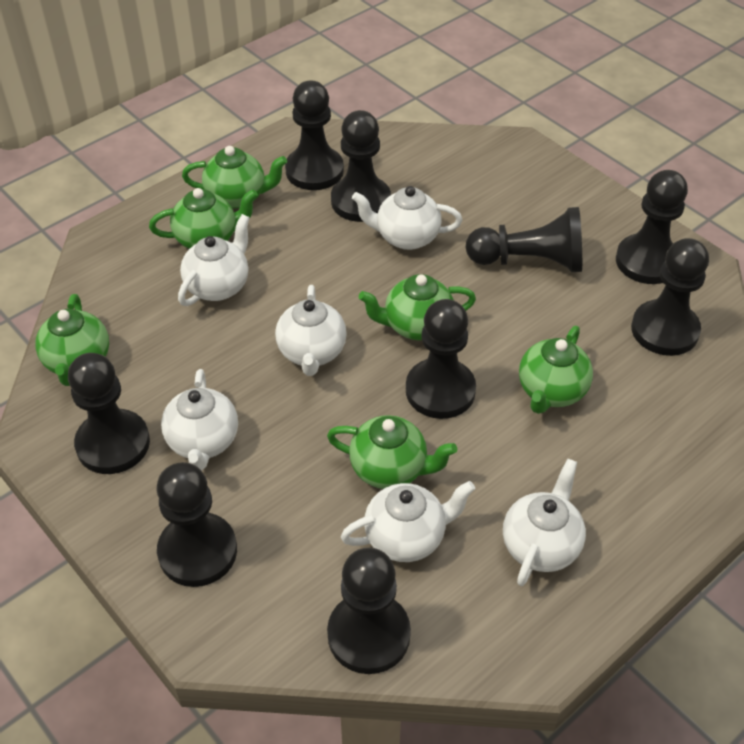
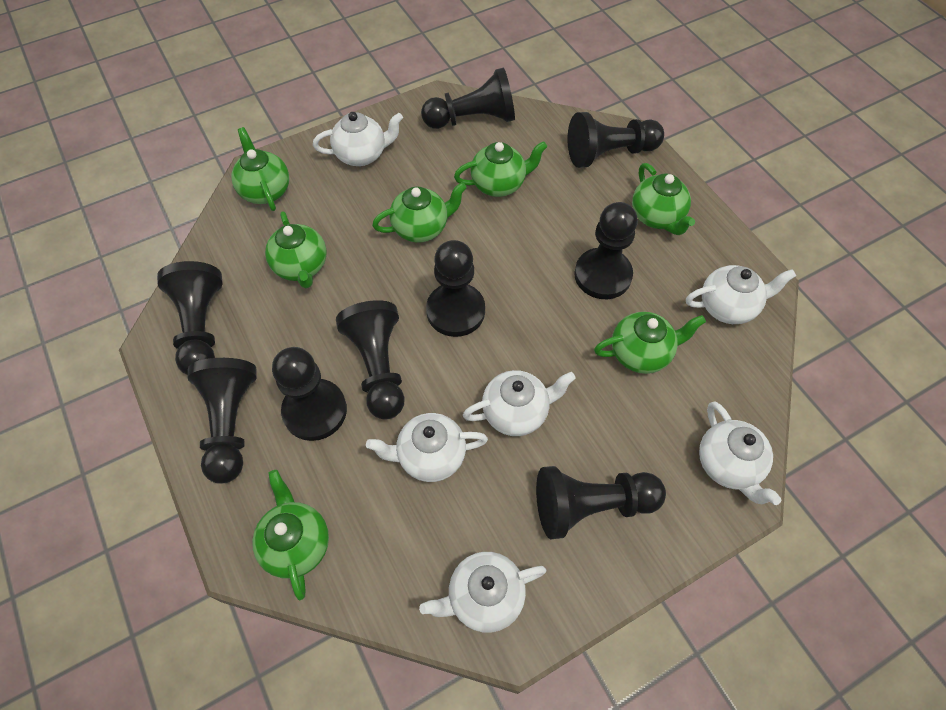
green teapot: [35,294,109,386] [149,188,258,249] [182,146,287,209] [327,415,457,489] [359,274,476,340] [519,326,593,414] = 6 -> [231,127,289,211] [253,470,329,600] [265,211,327,288] [372,182,467,242] [454,141,547,197] [594,312,706,374] [632,163,695,235] = 7

